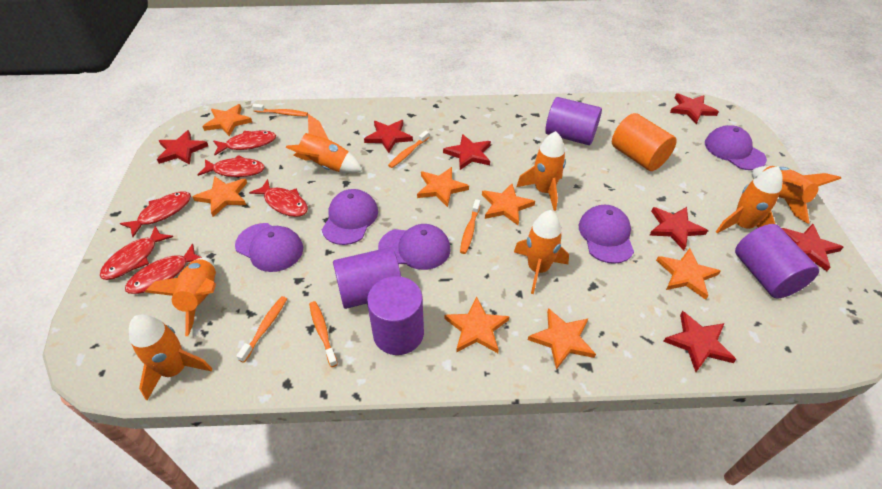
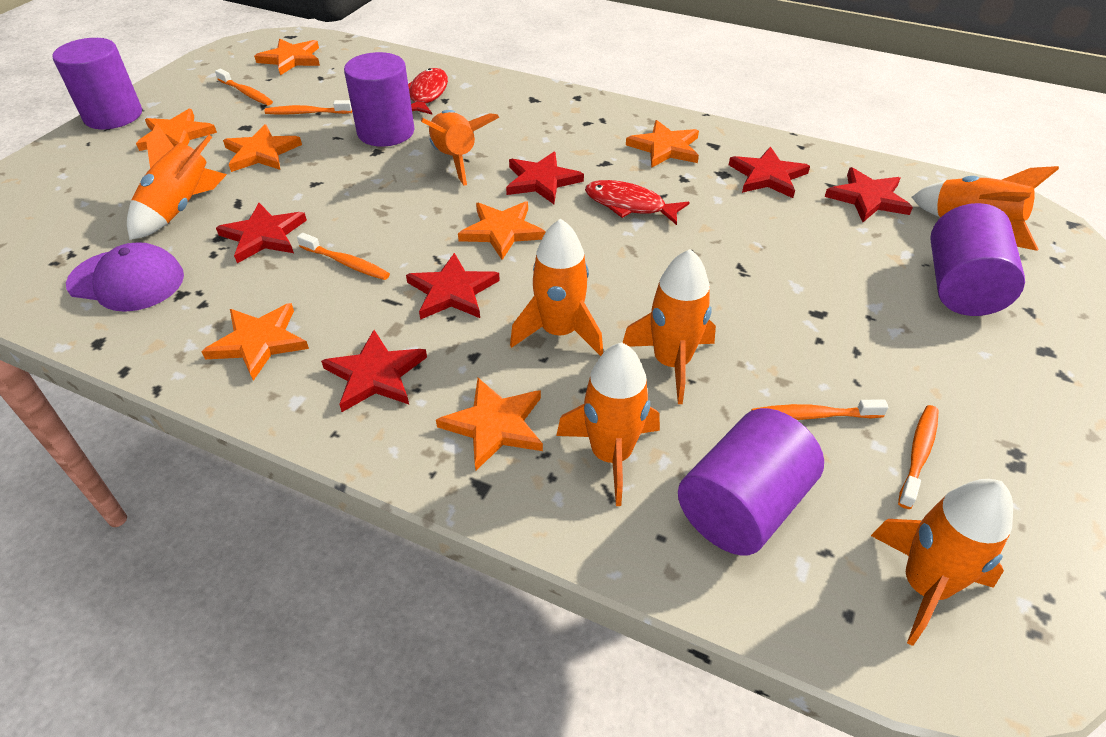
orange cylinder: [612,113,677,171] = 1 -> none = 0
purple cap: [235,223,303,272] [322,189,378,245] [378,224,451,270] [579,205,634,264] [705,125,767,170] = 5 -> [66,242,184,312] = 1
red fish: [100,226,173,280] [120,191,191,237] [125,244,202,294] [197,155,265,177] [213,131,276,155] [249,179,308,217] = 6 -> [408,68,448,115] [585,180,690,225] = 2
red star: [157,130,208,165] [364,120,413,153] [443,134,491,170] [649,207,708,250] [663,311,737,372] [670,93,719,124] [781,224,844,271] = 7 -> [216,203,307,263] [321,330,427,412] [406,253,500,320] [506,152,584,204] [729,147,810,198] [825,167,913,222] = 6

